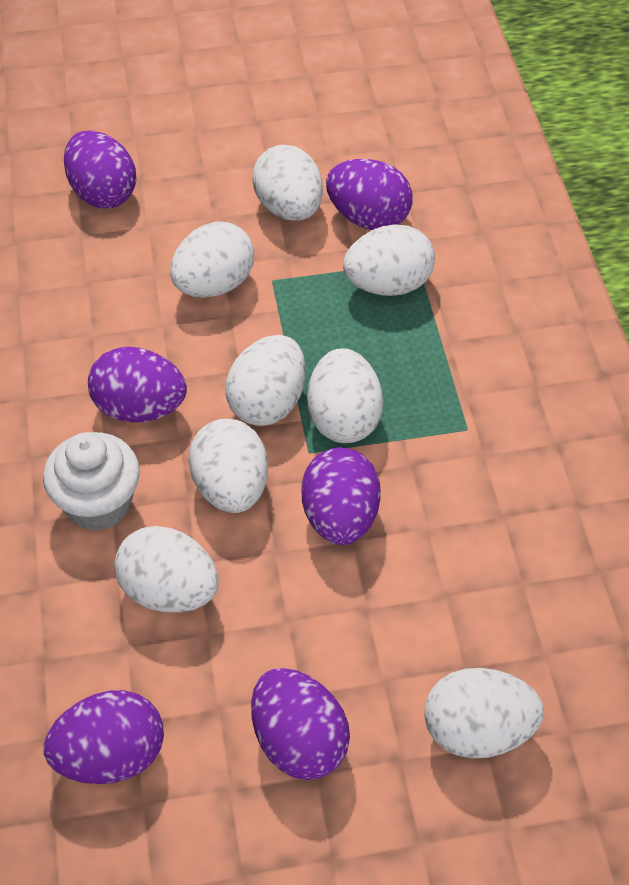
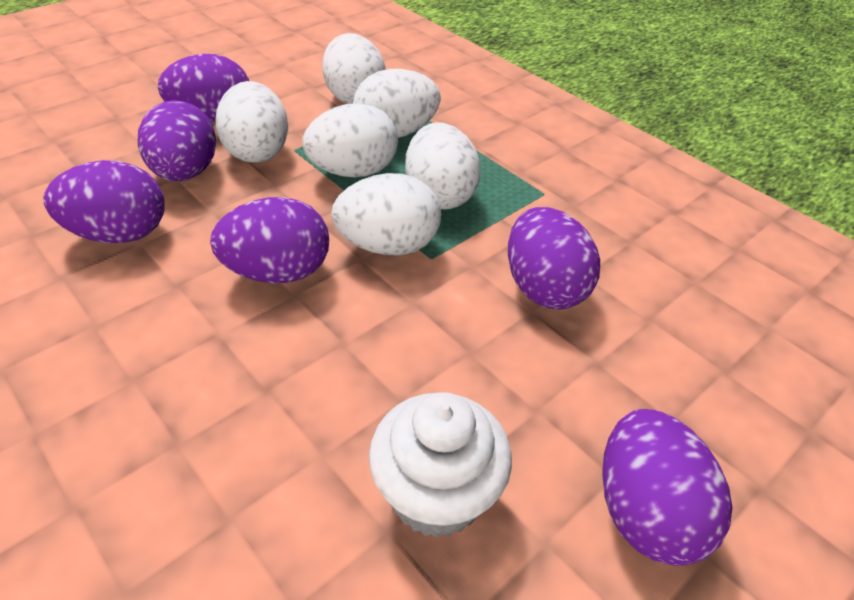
white egg: [114,526,218,612] [170,221,254,298] [189,419,268,513] [225,335,306,426] [252,145,323,221] [307,348,383,443] [343,224,435,296] [424,668,544,759] = 8 -> [216,81,288,163] [302,103,398,178] [322,33,385,104] [331,173,441,255] [353,69,441,138] [405,122,481,209] = 6

